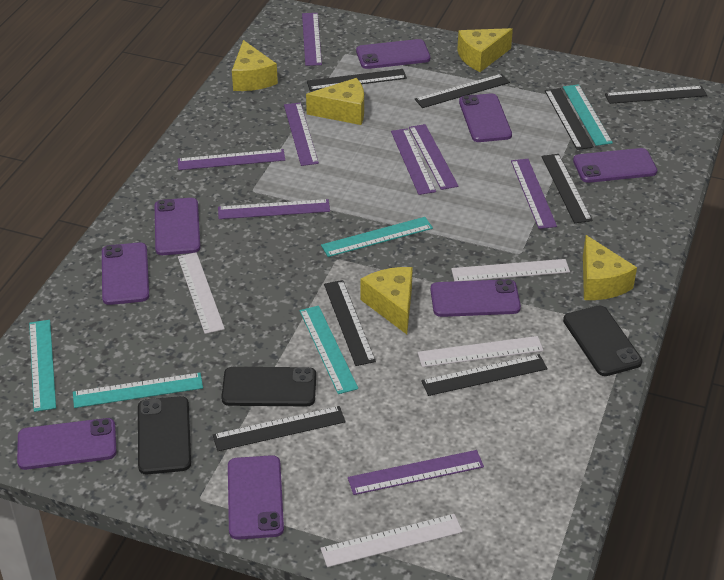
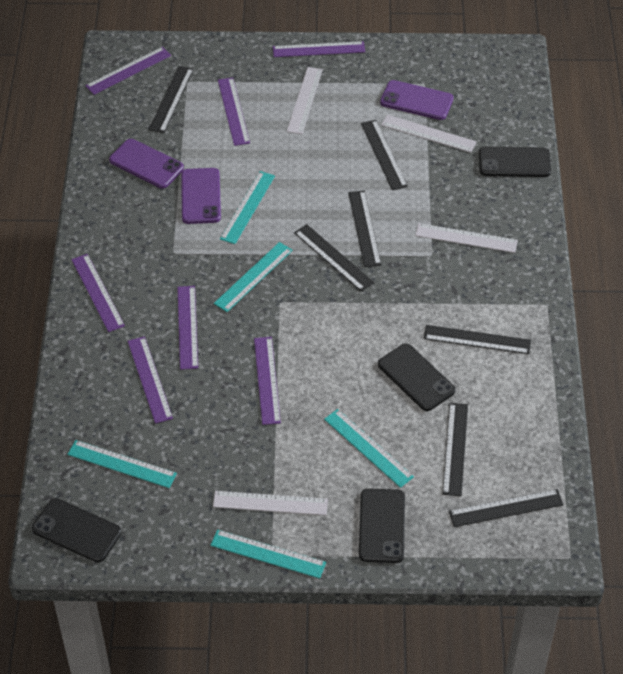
black phone: [138,396,191,474] [221,367,316,407] [563,306,642,376] = 3 -> [32,498,122,562] [359,488,405,563] [378,344,456,411] [479,146,551,177] = 4
black ruler: [213,406,346,451] [307,69,407,91] [324,280,376,366] [415,74,510,108] [421,354,547,396] [541,154,592,223] [545,88,594,150] [605,86,707,104] = 8 -> [149,66,194,133] [294,224,374,292] [348,190,381,267] [361,120,408,190] [424,325,531,354] [443,403,468,496] [449,489,564,527] = 7
purple phone: [17,418,117,470] [102,242,149,305] [155,198,200,255] [228,455,284,540] [356,39,430,69] [431,279,521,317] [459,93,512,142] [573,148,657,183] = 8 -> [109,139,184,189] [181,168,221,224] [380,80,453,120] = 3
purple ruler: [178,149,285,170] [218,199,330,219] [284,102,319,166] [302,13,322,66] [348,450,484,495] [391,128,436,195] [409,124,459,190] [511,159,557,229] = 8 -> [71,254,125,332] [85,47,171,95] [128,336,173,424] [177,286,198,370] [218,77,250,146] [254,337,281,425] [273,41,365,57] = 7
yellow cheese: [232,40,278,91] [306,78,364,125] [361,267,413,334] [457,28,513,72] [583,235,637,300] = 5 -> none = 0

